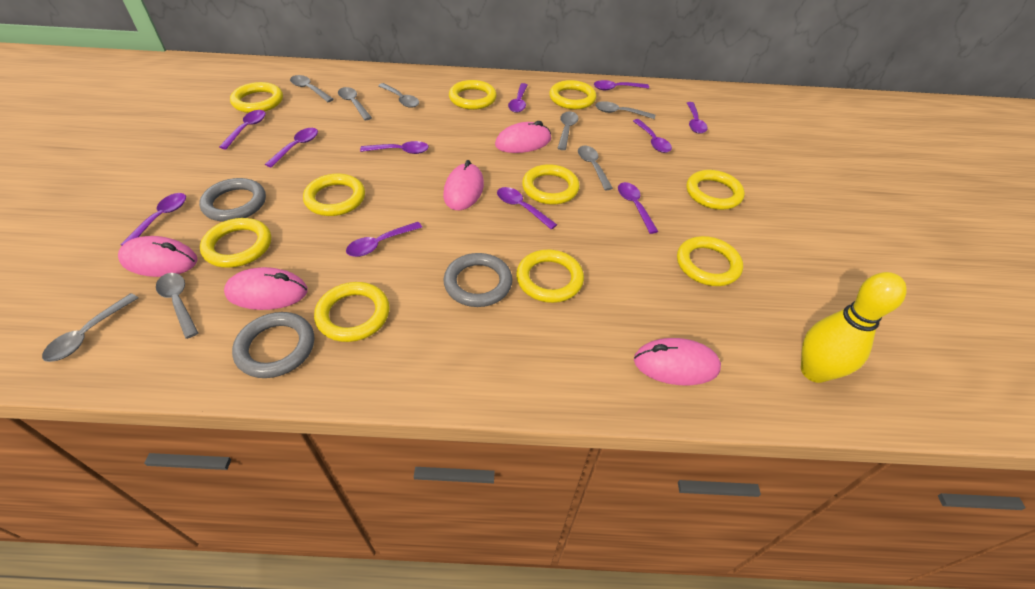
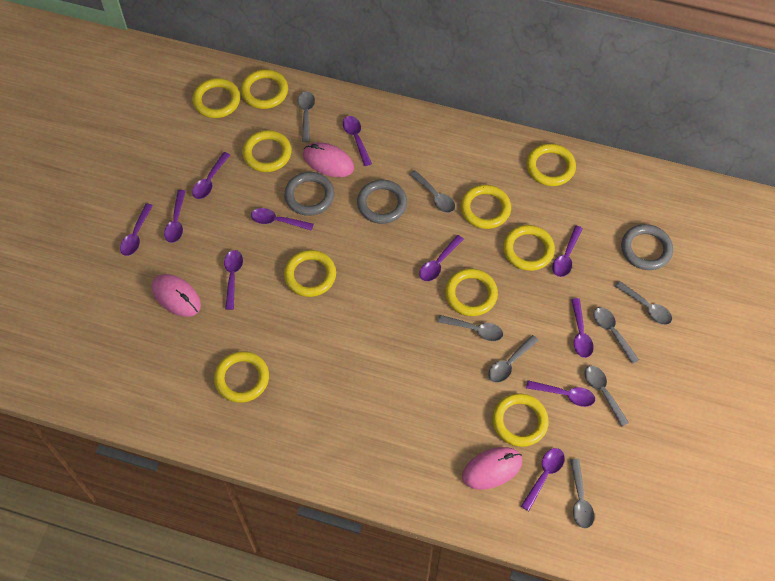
pink mouse: [118,236,198,277] [224,267,308,310] [443,160,484,210] [495,121,551,153] [634,338,721,385] = 5 -> [152,274,201,317] [303,142,354,177] [462,447,522,489] = 3
yellow bowling pin: [801,272,907,383] = 1 -> none = 0

